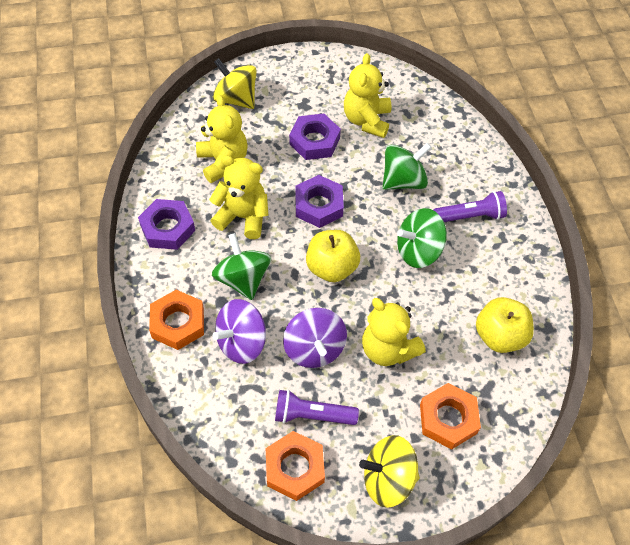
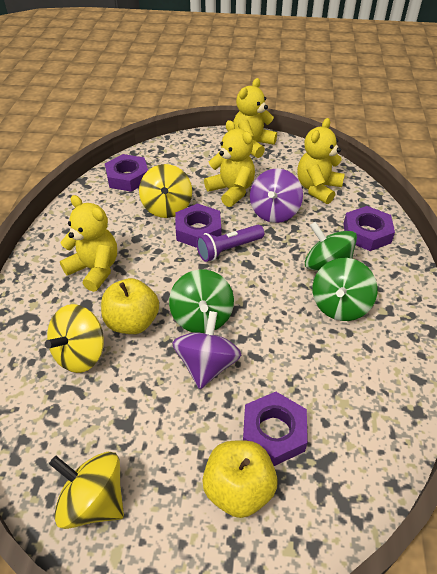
orange nut: [149,290,204,350] [266,431,325,501] [420,383,481,450] = 3 -> none = 0
purple flashlight: [275,390,359,425] [433,191,507,222] = 2 -> [196,225,264,262] = 1
purple nut: [138,199,195,250] [289,113,341,160] [295,175,344,228] = 3 -> [105,154,148,192] [176,203,221,248] [243,392,308,466] [344,206,395,251] = 4
yellow spinning top: [213,58,257,109] [359,435,420,508] = 2 -> [45,304,104,373] [49,452,124,529] [139,164,192,218] = 3

